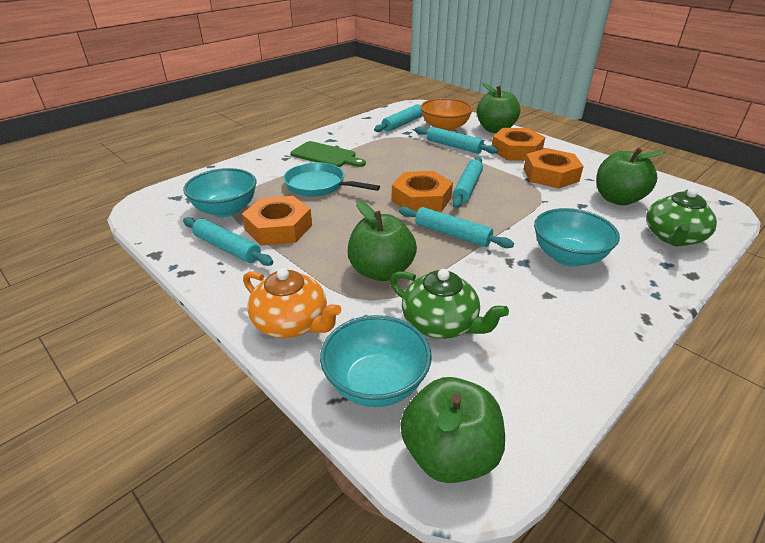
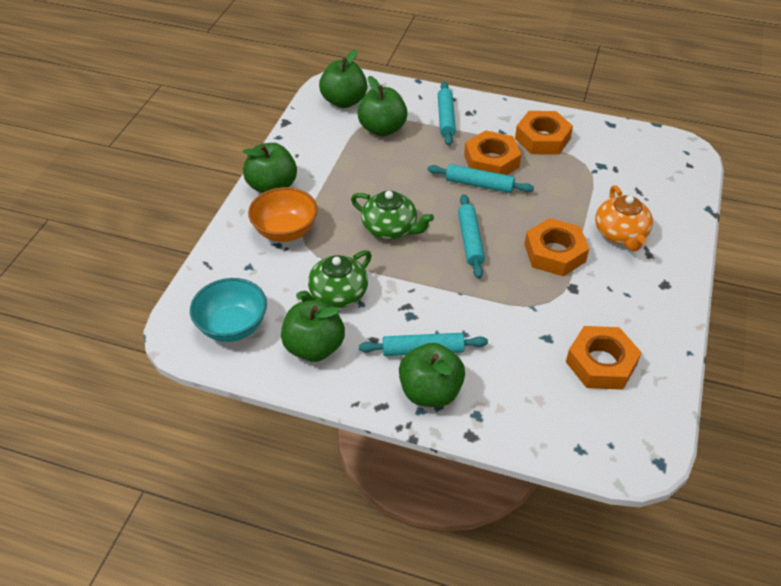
green apple: [348,201,417,281] [400,377,505,483] [477,83,521,133] [596,148,665,205] = 4 -> [242,143,297,193] [281,300,345,362] [319,49,367,108] [357,76,408,137] [399,343,465,407] = 5
green cutting board: [291,141,366,167] = 1 -> none = 0
turquoise bowl: [183,168,257,217] [320,315,432,407] [534,208,620,267] = 3 -> [190,278,267,342] = 1
turquoise pan: [284,162,380,197] = 1 -> none = 0
turquoise rolling pin: [183,217,273,266] [374,104,423,132] [398,206,514,248] [414,126,498,154] [452,157,483,208] = 5 -> [359,333,488,356] [427,164,534,193] [438,82,456,146] [458,194,485,279] = 4

